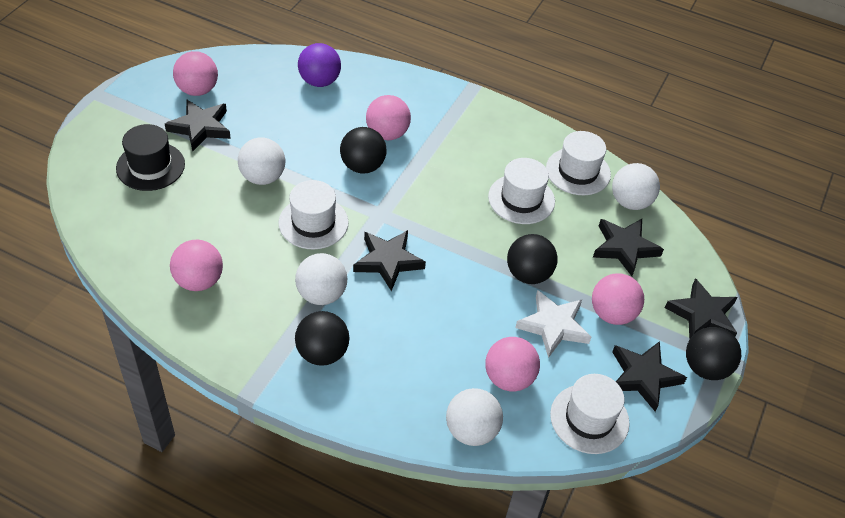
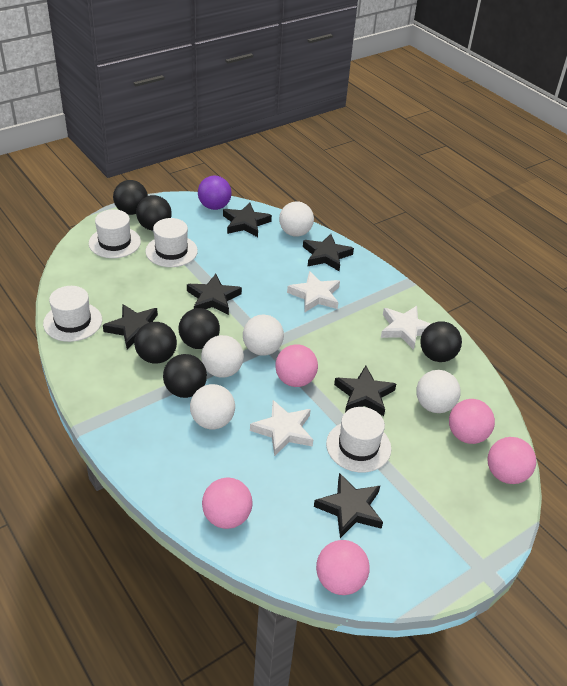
black ball: [295,311,349,366] [340,127,387,173] [507,234,558,284] [686,327,741,380] = 4 -> [113,180,148,215] [134,322,177,364] [136,195,172,231] [163,354,207,398] [179,308,220,349] [420,321,462,362] = 6
black hat: [116,124,185,191] = 1 -> none = 0
black star: [165,99,231,151] [353,230,426,291] [593,219,664,276] [612,341,687,412] [665,278,737,340] = 5 -> [103,304,158,350] [187,274,242,315] [223,202,272,237] [303,234,354,271] [314,473,383,538] [334,366,396,416] = 6
white ball: [238,137,285,185] [295,253,347,305] [446,388,503,446] [612,163,660,210] = 4 -> [190,384,235,429] [201,335,244,378] [243,314,284,356] [279,201,314,237] [416,370,461,413] = 5
white star: [515,290,591,358] = 1 -> [250,400,313,456] [287,271,340,313] [381,306,430,350] = 3

